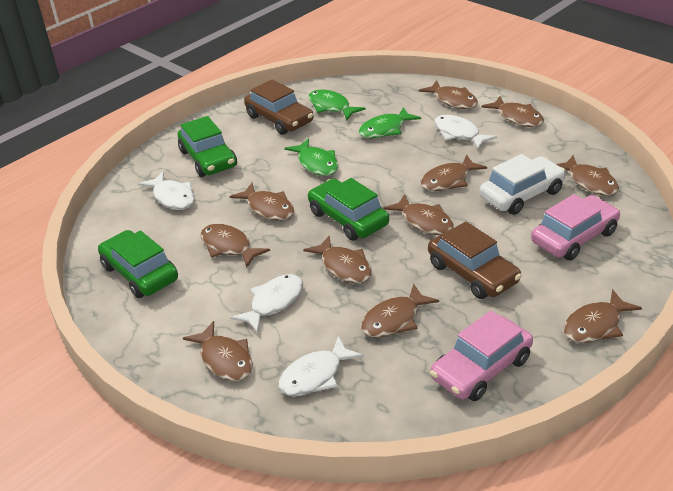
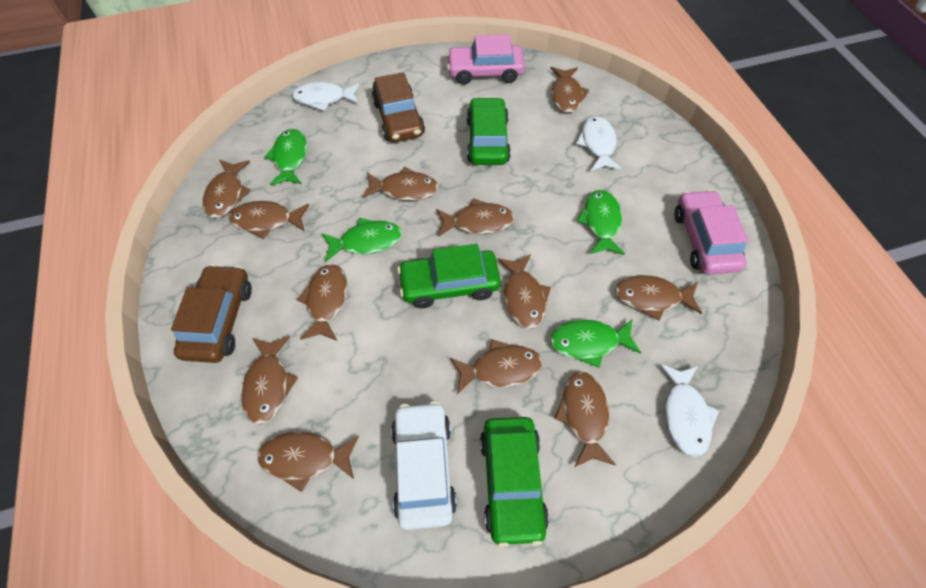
brown fish: [183,321,253,381] [200,224,270,268] [230,183,294,221] [303,236,372,283] [361,283,439,338] [383,194,454,235] [419,80,478,109] [420,154,487,191] [481,96,544,127] [556,155,619,196] [563,289,642,343] = 11 -> [203,160,250,218] [229,201,309,239] [241,336,298,424] [258,432,359,492] [297,264,348,341] [362,167,439,201] [436,198,514,237] [450,339,542,394] [497,254,551,329] [550,67,589,113] [554,371,616,467] [615,275,702,321] = 12
green fish: [284,138,338,176] [308,89,366,120] [359,107,421,138] = 3 -> [264,129,307,186] [322,218,402,262] [550,319,641,368] [577,190,625,255] = 4
white fish: [138,171,195,210] [230,274,303,333] [278,336,364,396] [434,115,497,149] = 4 -> [292,82,360,111] [576,116,622,171] [659,364,719,457] = 3

